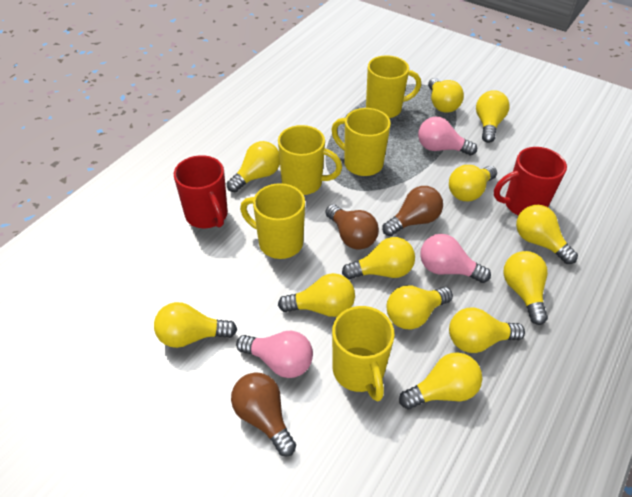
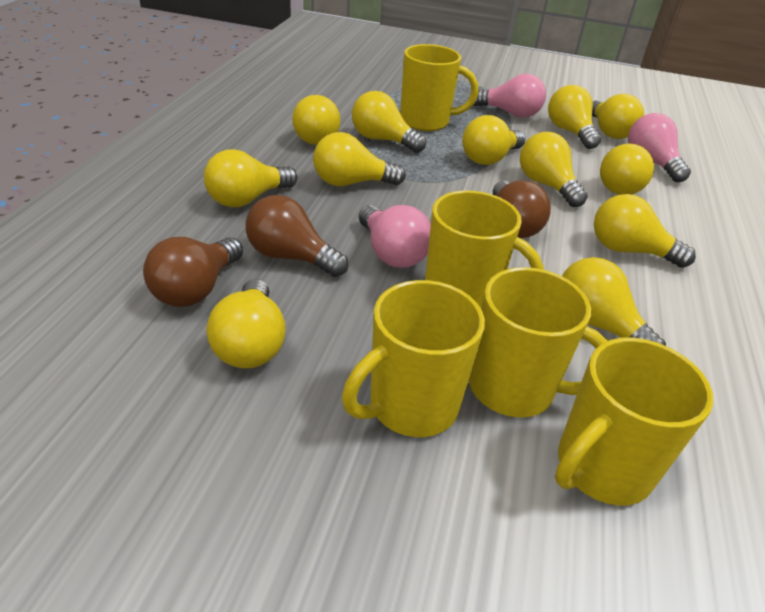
red mug: [174,155,228,228] [494,147,567,216] = 2 -> none = 0

